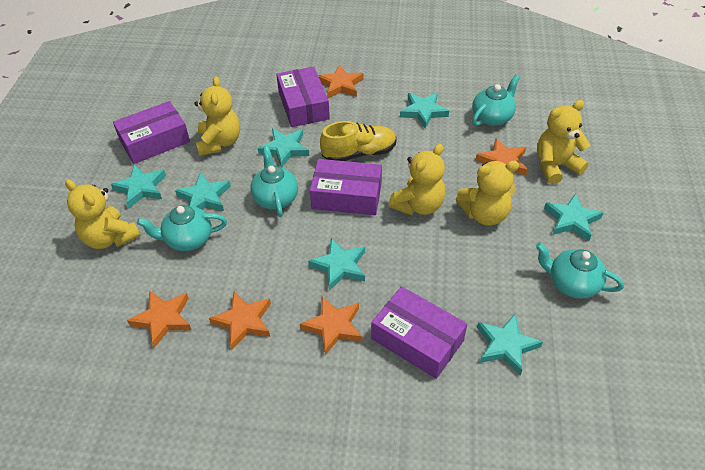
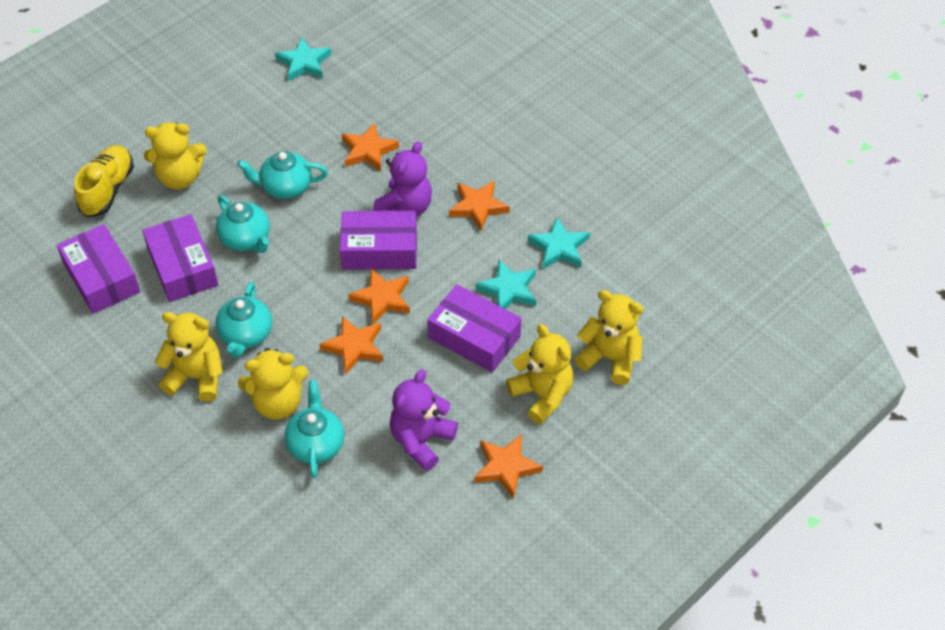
purple teddy bear: none = 0 -> [373,141,432,216] [390,369,458,471] = 2
turquoise star: [111,165,166,209] [175,173,231,211] [258,129,309,168] [308,238,365,291] [400,93,449,129] [477,314,543,376] [544,193,604,241] = 7 -> [275,37,331,82] [476,260,536,309] [528,217,590,269] = 3

